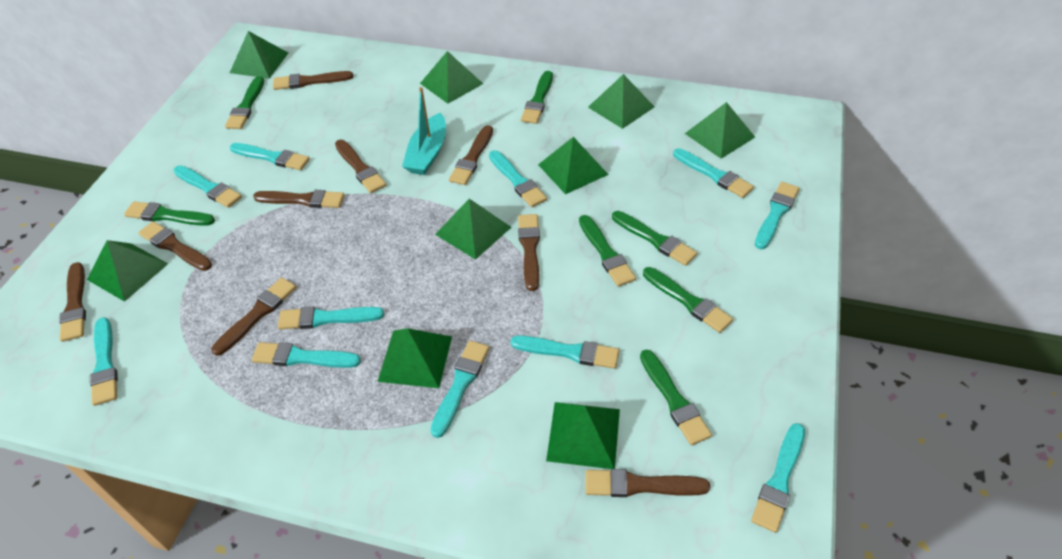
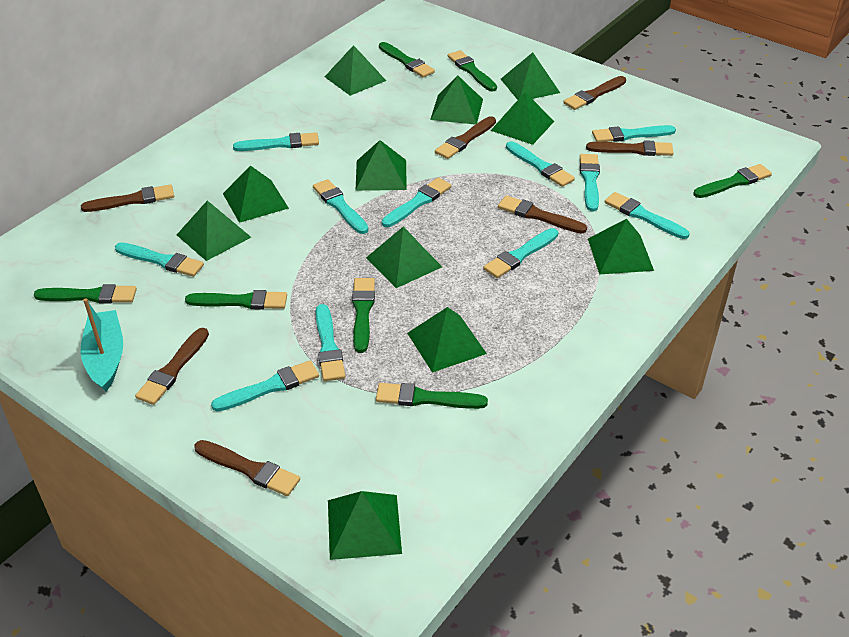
brown brush: [59,262,86,342] [138,221,212,271] [211,277,296,356] [253,190,344,208] [273,71,353,90] [335,140,386,193] [449,125,493,185] [518,214,540,291] [585,469,710,497] = 9 -> [81,184,174,212] [135,328,209,405] [194,440,300,496] [435,116,496,159] [498,196,587,233] [563,76,626,110] [586,140,673,156] = 7
green pyramid: [87,240,168,302] [230,31,288,79] [378,328,452,388] [420,51,483,104] [435,199,511,260] [538,137,608,194] [546,402,620,469] [588,74,654,129] [685,102,755,159] = 9 -> [177,200,251,261] [223,166,289,223] [325,45,386,96] [328,491,402,560] [355,140,407,191] [366,227,442,288] [407,307,487,373] [430,76,483,124] [490,92,554,145] [501,52,560,100] [588,219,654,275] = 11

